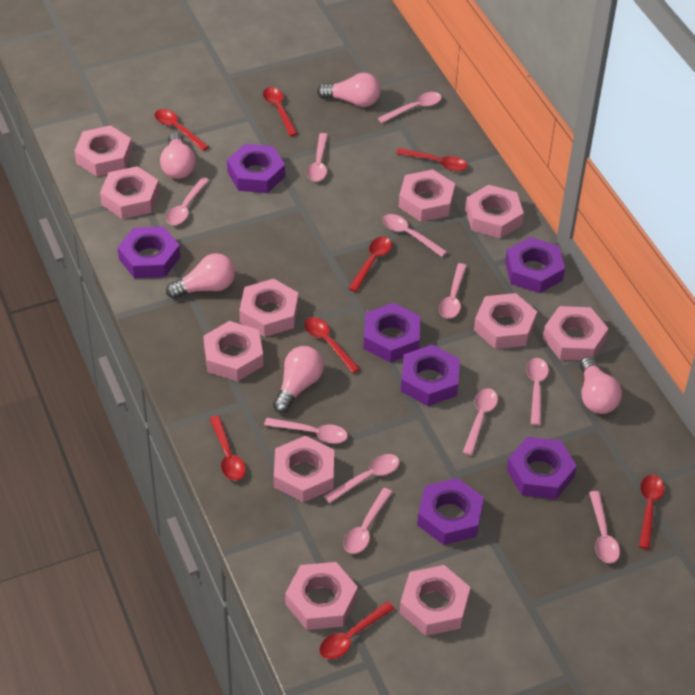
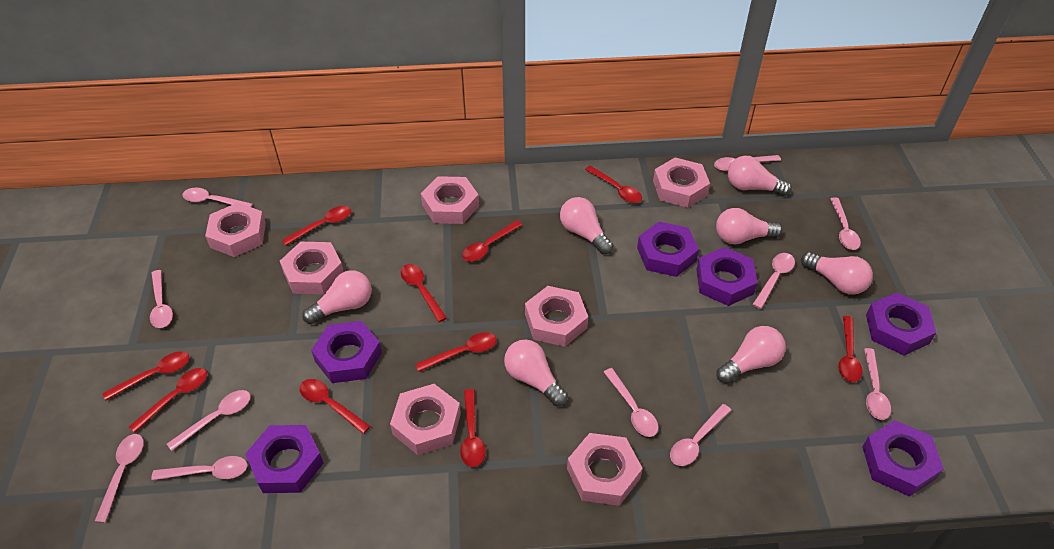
pink light bulb: [160,132,196,179] [166,253,235,299] [273,346,324,413] [317,73,381,107] [580,356,622,414] = 5 -> [302,270,372,324] [504,340,568,406] [560,197,613,254] [716,208,783,244] [716,326,786,383] [728,156,792,196] [801,252,873,295] = 7
pink nut: [75,125,132,176] [100,166,159,219] [203,321,263,381] [239,279,298,337] [274,436,334,502] [285,562,358,630] [399,169,455,222] [400,565,470,636] [465,185,524,238] [474,293,537,349] [543,306,609,360] = 11 -> [205,203,266,257] [280,242,344,294] [390,384,461,455] [421,176,479,224] [525,286,588,347] [567,433,643,506] [653,158,710,208] = 7
purple nut: [118,227,180,278] [227,144,285,193] [363,303,420,363] [401,344,460,406] [417,478,484,545] [505,237,565,293] [507,437,577,499] = 7 -> [245,425,323,493] [311,321,382,383] [637,222,699,277] [696,247,758,306] [862,420,944,497] [866,292,936,355] = 6
red spoon: [155,109,209,151] [210,416,246,481] [263,87,298,136] [304,317,360,373] [319,601,395,659] [348,237,392,292] [396,148,467,171] [639,475,664,549] = 8 -> [102,352,189,401] [129,368,207,433] [282,206,351,246] [299,379,370,434] [400,264,447,322] [415,332,496,372] [460,389,486,467] [462,220,522,262] [585,166,642,203] [838,316,862,382] = 10

